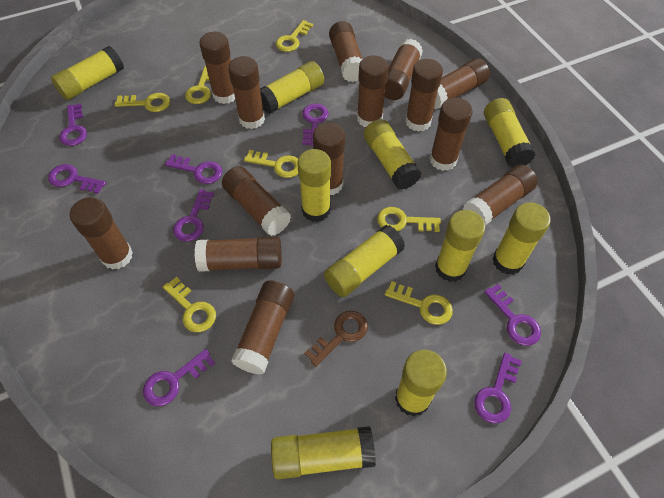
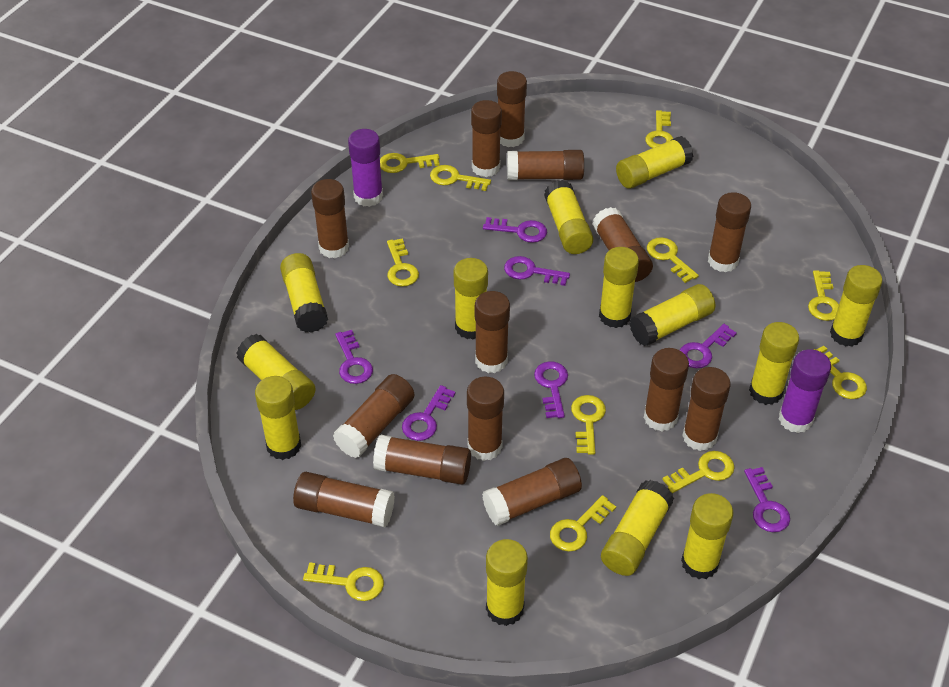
brown key: [304,311,368,367] = 1 -> none = 0
purple glue stick: none = 0 -> [348,129,383,207] [779,349,831,433] = 2
purple key: [48,164,106,194] [59,104,87,146] [143,349,215,406] [165,154,222,184] [173,189,214,241] [302,103,328,146] [474,352,522,424] [484,284,541,346] = 8 -> [335,330,373,384] [402,385,456,441] [483,217,547,243] [504,256,570,286] [534,361,568,418] [680,324,737,368] [744,467,790,532] = 7
yellow glue stick: [51,46,124,100] [260,61,324,114] [271,426,376,480] [297,149,331,222] [324,225,405,297] [364,119,421,190] [395,349,447,417] [435,210,485,282] [484,98,536,168] [493,202,551,275] = 10 -> [237,334,316,410] [255,376,301,460] [280,253,328,333] [454,258,488,339] [486,539,528,626] [544,180,593,254] [599,247,639,328] [601,480,674,576] [616,136,693,189] [629,284,715,346] [681,493,733,579] [749,322,799,405] [830,265,882,347] = 13
yellow key: [115,93,170,112] [163,277,216,332] [185,66,211,104] [244,150,298,178] [276,20,313,52] [377,207,441,232] [385,281,453,325] = 7 -> [303,562,384,601] [380,153,440,173] [387,238,419,287] [430,165,491,191] [550,495,616,552] [571,395,606,455] [645,110,673,148] [647,237,699,283] [662,451,734,493] [808,270,839,321] [813,346,867,399] = 11

